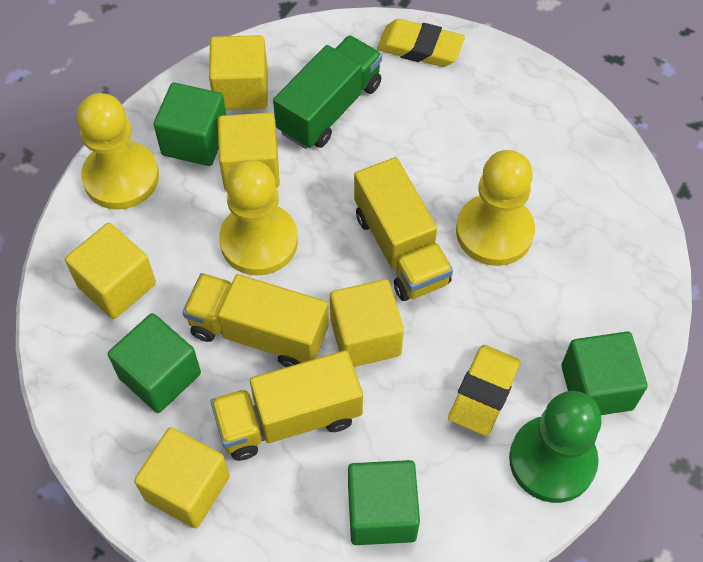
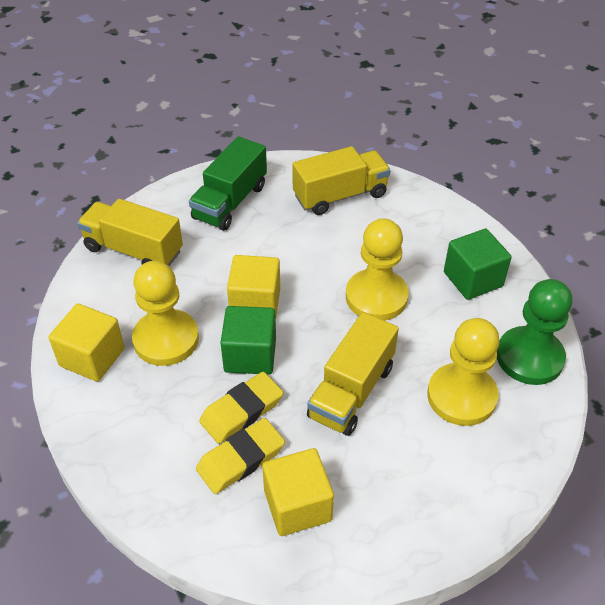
green cube: [108,313,201,413] [154,83,226,166] [348,460,420,545] [561,332,648,415] = 4 -> [221,306,276,375] [444,229,512,300] = 2
yellow cube: [65,223,156,319] [134,427,230,528] [209,35,268,110] [218,112,280,191] [330,279,404,367] = 5 -> [49,304,124,382] [227,255,280,318] [263,448,334,536] = 3

